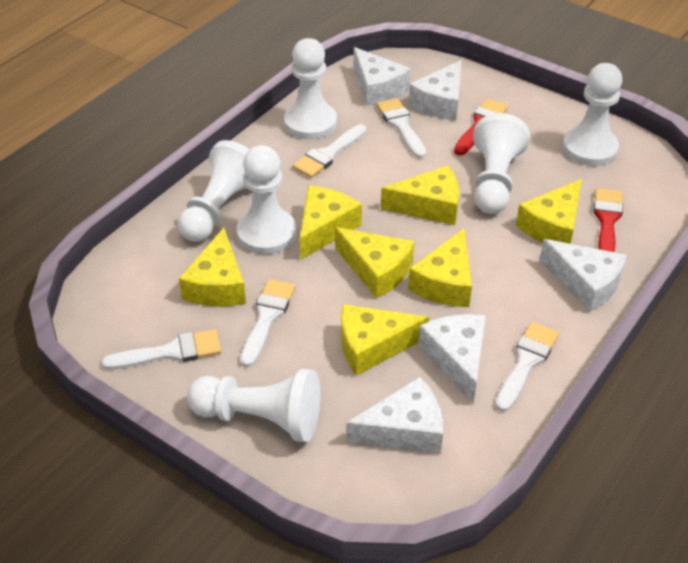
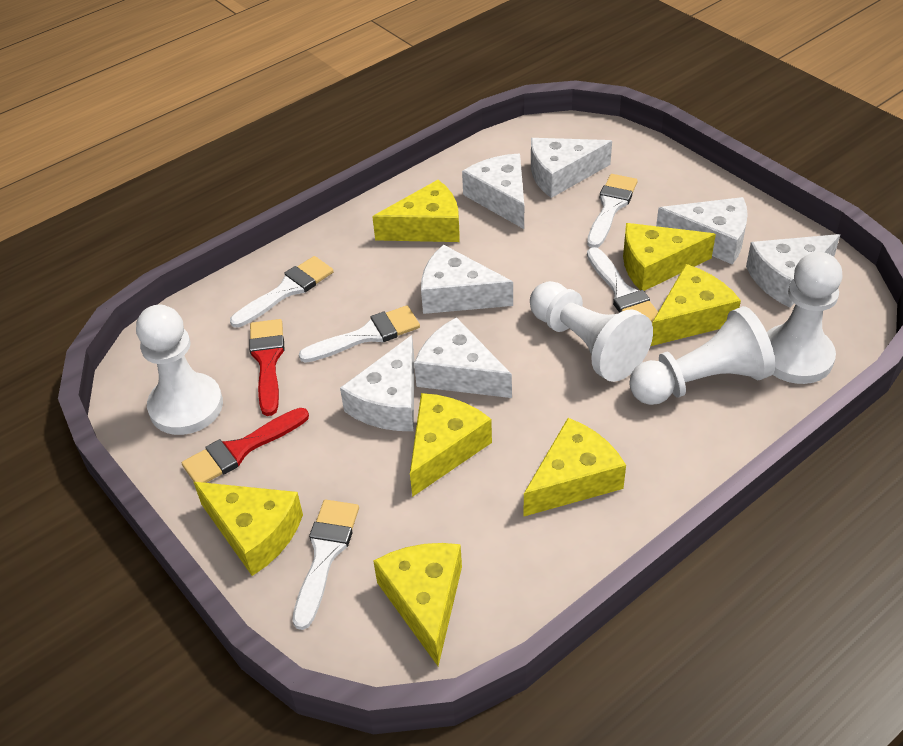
white cheese: [346,377,443,454] [354,47,411,106] [409,60,462,120] [418,314,486,404] [540,239,627,312] = 5 -> [340,335,415,431] [414,317,512,398] [421,244,513,314] [462,154,524,229] [531,138,612,198] [656,197,748,265] [746,234,840,308] = 7
white pawn: [178,140,250,242] [187,369,321,442] [237,145,296,254] [284,38,337,140] [473,113,530,214] [563,63,622,166] = 6 -> [136,305,223,435] [530,281,653,382] [629,306,775,405] [767,252,842,384] = 4

